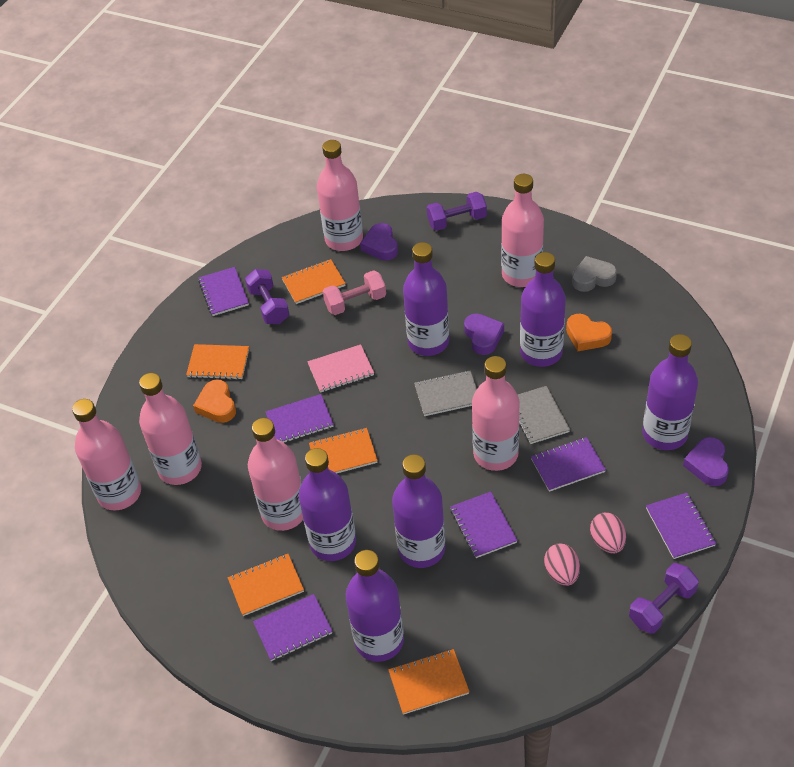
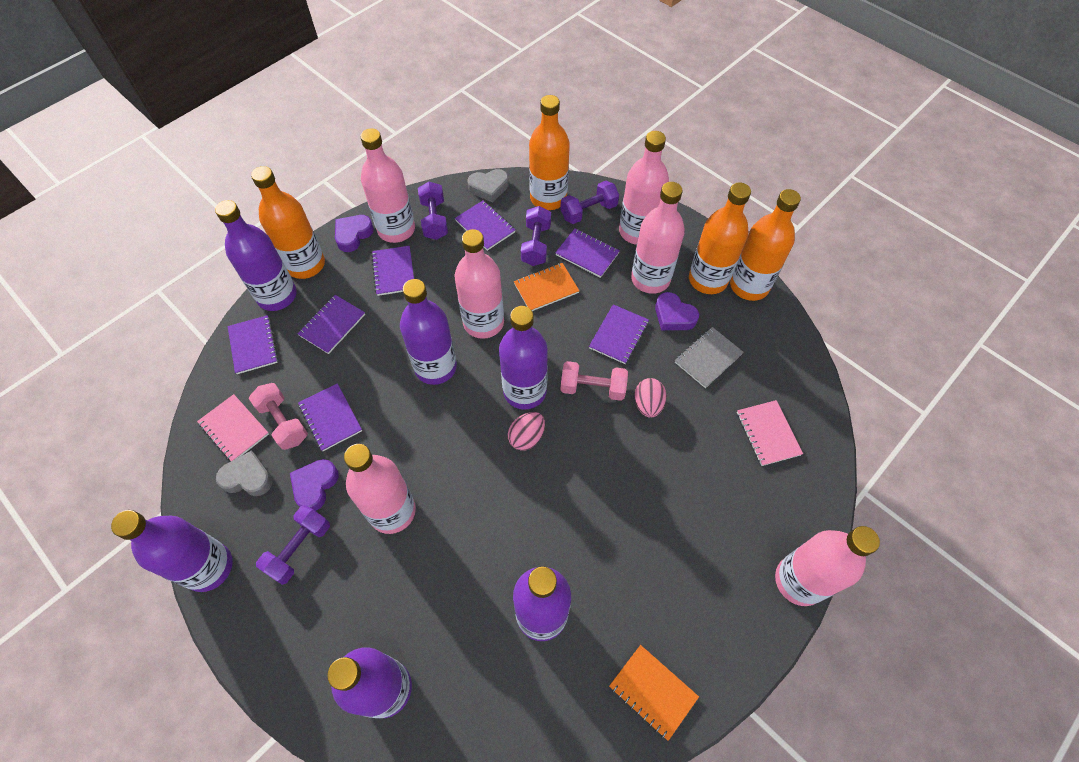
grey heart: [572,256,617,292] = 1 -> [216,450,273,496] [468,169,509,203] = 2
grey notebook: [414,370,477,416] [518,386,570,444] = 2 -> [675,327,744,388] = 1
orange bottle: none = 0 -> [251,166,325,279] [529,95,570,210] [689,182,751,294] [730,189,801,301] = 4
orange heart: [193,379,236,423] [566,314,612,351] = 2 -> none = 0
orange notebook: [186,344,249,380] [228,554,304,616] [282,259,346,304] [309,428,378,473] [388,649,470,715] = 5 -> [514,263,579,311] [609,645,699,741] = 2
pink dumbbell: [323,270,386,315] = 1 -> [249,383,308,450] [560,361,628,401] = 2
pink notebook: [307,344,374,393] = 1 -> [197,394,269,461] [737,400,803,466] = 2
purple dumbbell: [245,269,290,324] [427,192,487,231] [629,563,699,634] = 3 -> [256,505,330,585] [418,182,448,240] [521,206,551,266] [560,181,619,224] = 4
purple notebook: [198,267,249,316] [253,594,333,661] [265,394,334,443] [450,491,518,558] [531,437,606,492] [646,493,716,559] = 6 -> [228,315,278,374] [297,295,365,354] [298,383,362,451] [371,246,414,296] [455,200,515,251] [555,229,620,278] [589,304,649,364] = 7

